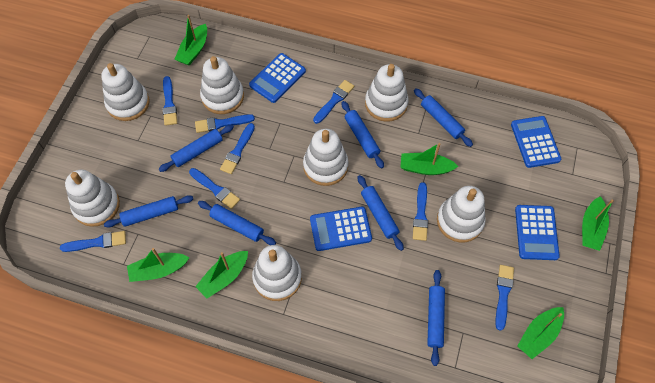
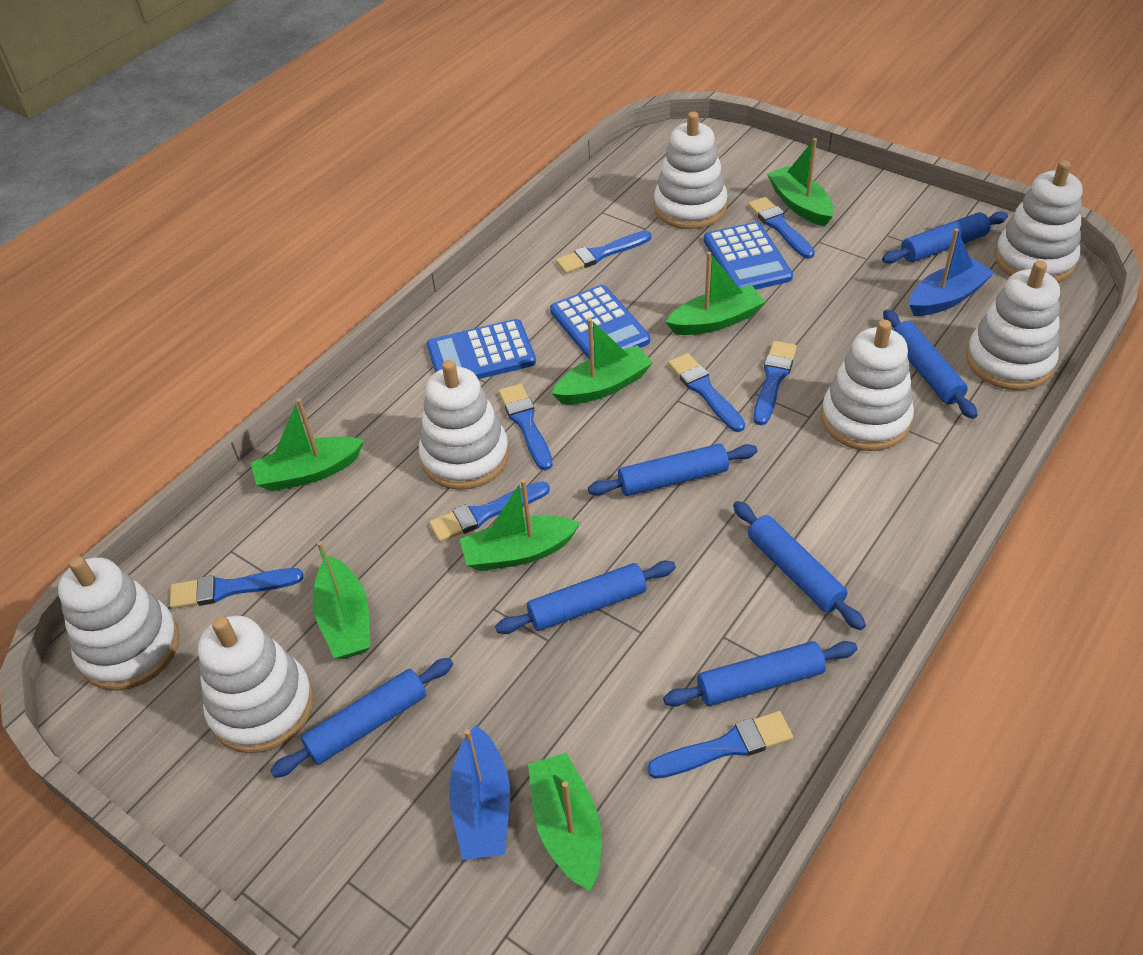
blue boat: none = 0 -> [449,725,510,860] [909,229,995,316] = 2
blue calculator: [249,53,306,103] [310,207,372,251] [511,116,561,168] [515,205,560,260] = 4 -> [427,319,536,379] [550,285,650,359] [704,222,793,290] = 3
green boat: [127,248,190,282] [174,15,207,65] [195,251,248,298] [400,143,458,175] [517,307,564,359] [582,196,614,251] = 6 -> [251,398,364,491] [313,541,370,659] [460,479,581,571] [528,752,601,891] [551,318,653,404] [666,252,765,335] [767,138,834,227] = 7

